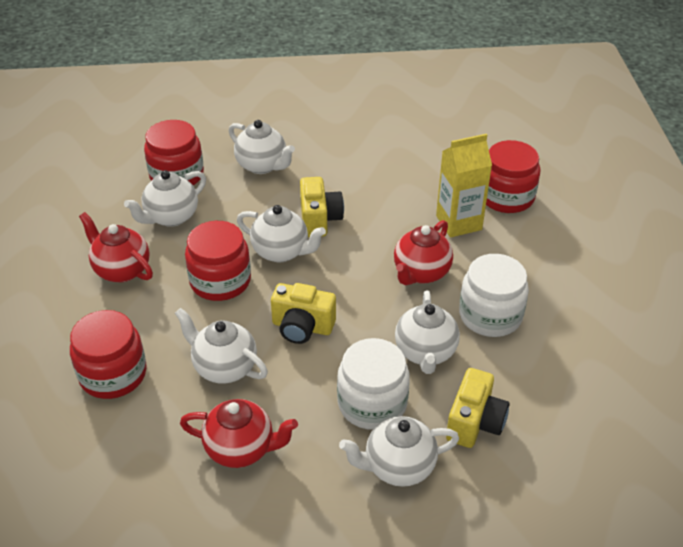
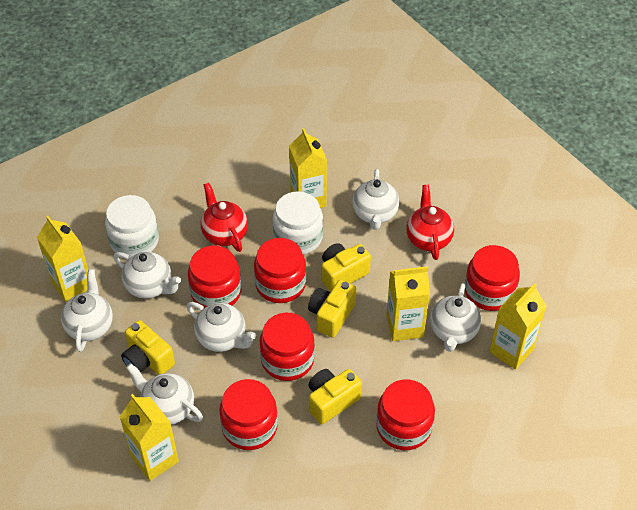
red jar: [70,310,147,399] [144,120,204,185] [185,221,251,301] [486,140,540,213] = 4 -> [188,246,242,309] [219,379,278,450] [254,238,306,303] [260,313,315,381] [376,379,435,450] [465,245,520,311] = 6
red teapot: [79,212,153,282] [180,399,298,468] [394,220,453,285] = 3 -> [201,183,248,252] [406,185,454,260] = 2
yellow camera: [271,283,336,344] [300,177,344,237] [446,368,509,448] = 3 -> [121,320,175,375] [308,280,356,338] [308,369,362,424] [322,243,371,292] = 4
yellow carton: [436,134,492,238] = 1 -> [37,216,88,302] [120,394,179,481] [289,128,327,208] [386,266,430,341] [489,283,546,370] = 5

